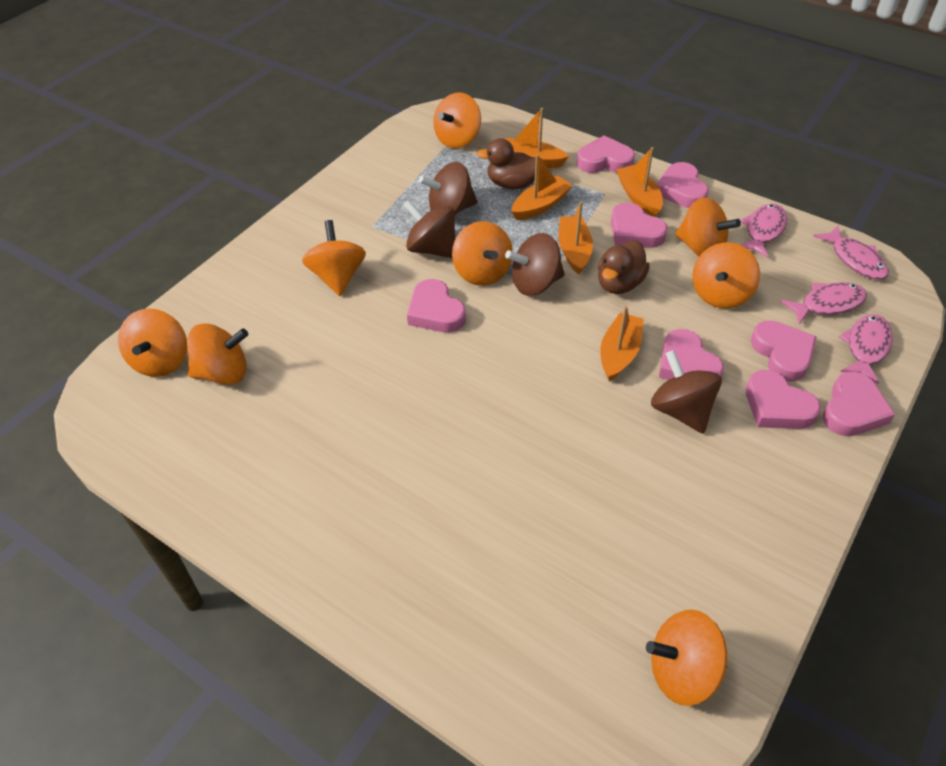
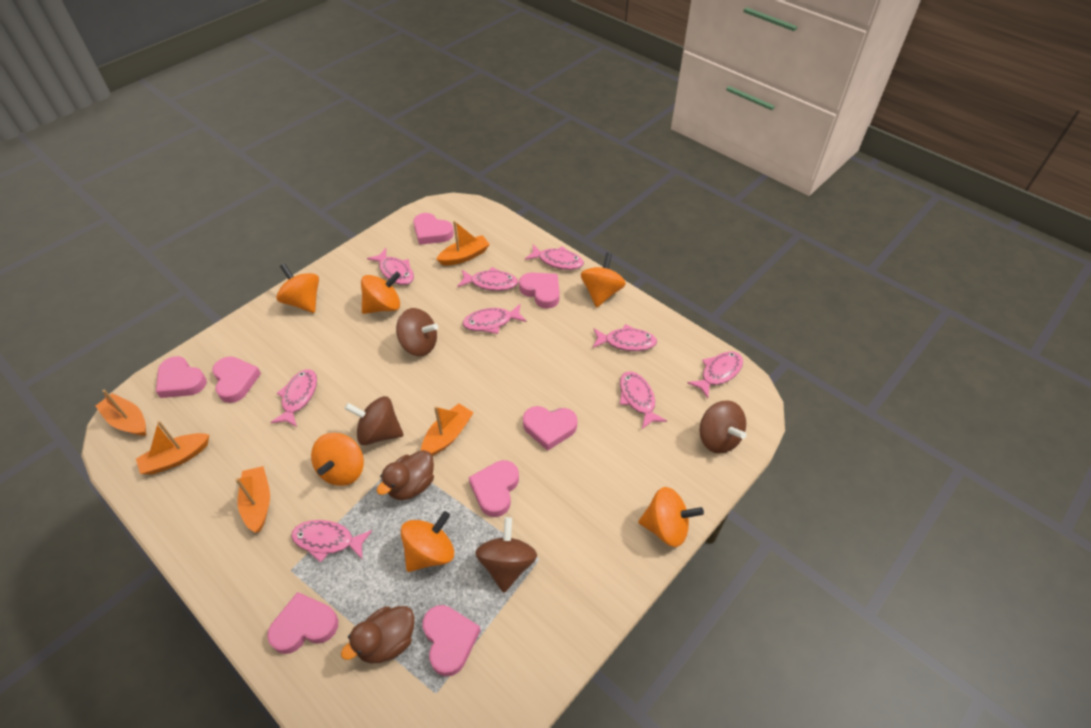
orange spinning top: [118,308,187,377] [187,324,248,385] [302,220,366,296] [433,92,481,148] [452,221,513,286] [646,610,727,706] [675,197,741,256] [692,242,760,308] = 8 -> [276,264,319,313] [311,433,364,486] [361,271,401,314] [401,511,454,572] [581,252,626,307] [638,487,704,547] = 6
pink fish: [740,203,787,258] [780,282,867,325] [813,225,889,280] [839,314,893,384] = 4 -> [270,369,317,427] [291,520,372,563] [367,248,414,285] [457,267,518,291] [463,304,527,334] [525,245,584,270] [592,324,657,351] [620,371,667,429] [687,351,743,399] = 9

